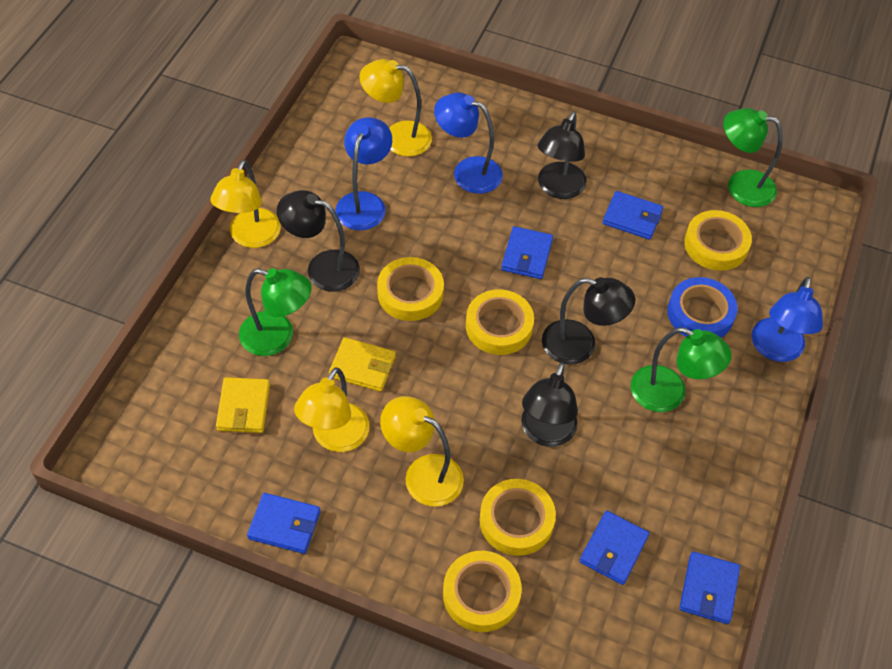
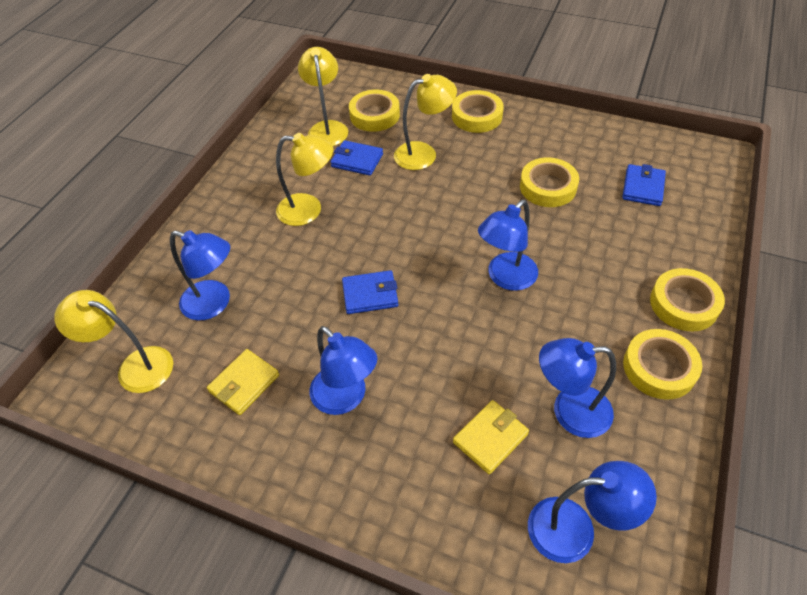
black lamp: [277,190,360,292] [521,362,578,447] [538,112,587,199] [542,277,635,365] = 4 -> none = 0
blue lamp: [336,117,392,230] [434,93,503,194] [752,277,823,362] = 3 -> [170,230,230,321] [310,326,377,415] [478,200,538,291] [528,461,657,563] [539,338,616,438] = 5
blue tape: [667,277,738,338] = 1 -> none = 0
blue wallet: [247,493,321,554] [501,226,553,279] [580,511,650,585] [603,191,663,240] [679,551,740,624] = 5 -> [330,140,383,176] [342,270,398,314] [622,164,666,206] = 3
green lamp: [239,268,312,356] [631,327,731,412] [723,108,783,207] = 3 -> none = 0

